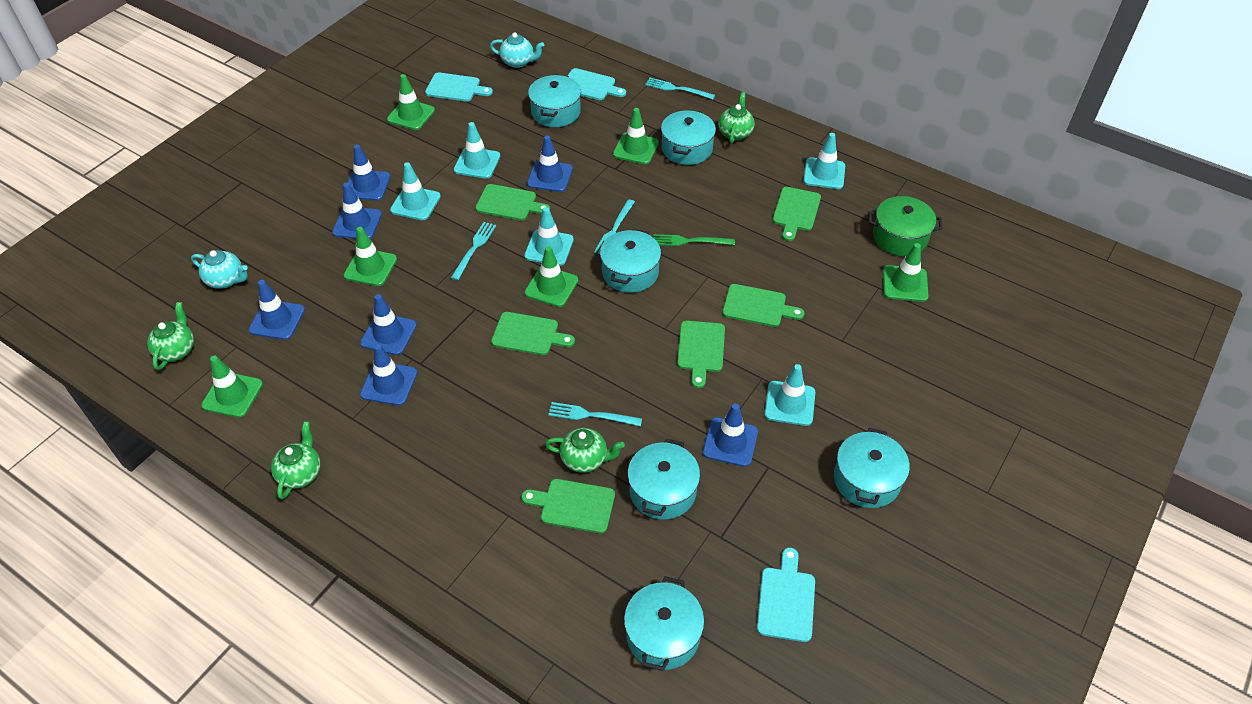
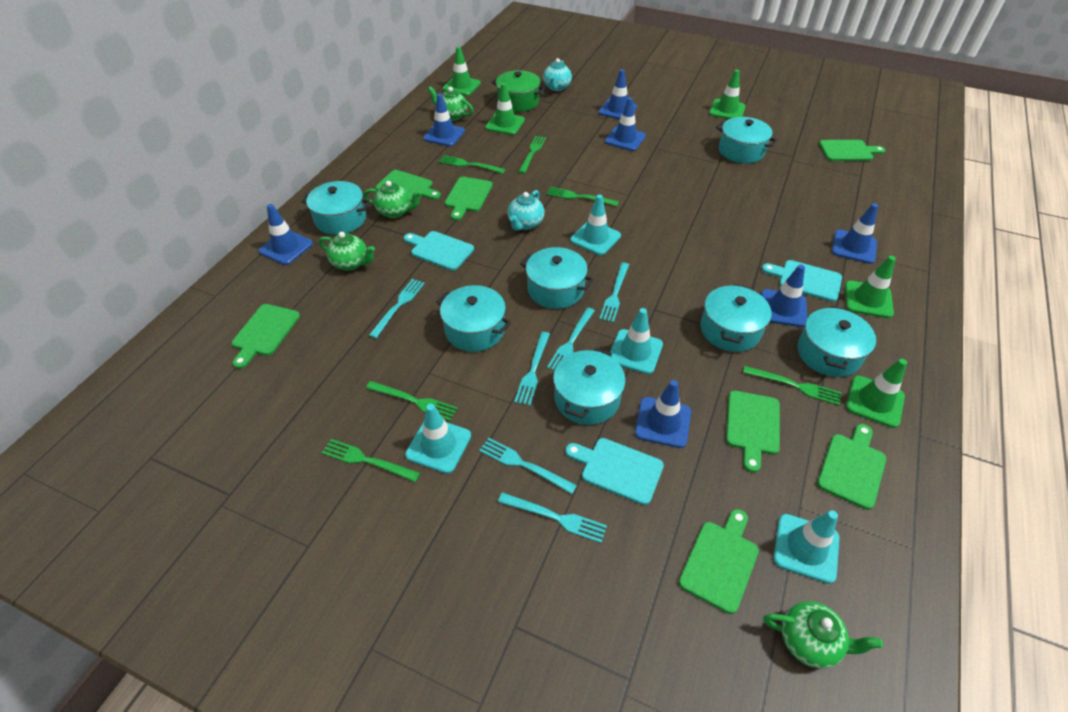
green cutting board: [475,184,550,220] [491,312,575,355] [521,479,615,533] [677,321,725,388] [722,284,804,327] [772,187,821,241] = 6 -> [232,304,300,369] [376,170,441,201] [445,177,493,221] [679,509,759,614] [726,391,780,473] [817,424,886,510] [819,140,886,161] = 7
green fork: [653,234,735,246] = 1 -> [322,439,420,482] [366,381,458,421] [439,155,506,173] [519,136,546,174] [547,187,619,206] [743,366,841,405] = 6
green traffic cone: [201,356,263,418] [344,227,397,286] [387,74,435,130] [525,246,578,307] [613,108,659,164] [883,243,929,302] = 6 -> [443,46,481,96] [485,83,525,135] [709,70,746,119] [845,256,896,318] [846,359,907,428] = 5
turquoise fork: [451,222,496,280] [548,402,642,426] [594,199,635,254] [645,78,715,100] = 4 -> [369,279,425,338] [479,438,577,494] [498,492,607,543] [514,332,550,406] [547,307,595,370] [599,262,629,323] = 6
turquoise pot: [528,75,581,127] [600,228,661,293] [624,576,704,671] [628,438,700,519] [661,110,716,165] [834,428,910,508] = 6 -> [301,181,370,235] [437,285,511,352] [520,247,594,309] [553,348,626,425] [700,284,772,352] [716,117,777,163] [798,306,876,377] = 7
turquoise traffic cone: [390,162,441,220] [454,122,500,179] [524,207,574,266] [764,364,815,426] [803,133,845,189] = 5 -> [405,404,471,474] [570,194,621,255] [610,308,663,374] [773,510,839,584] = 4

